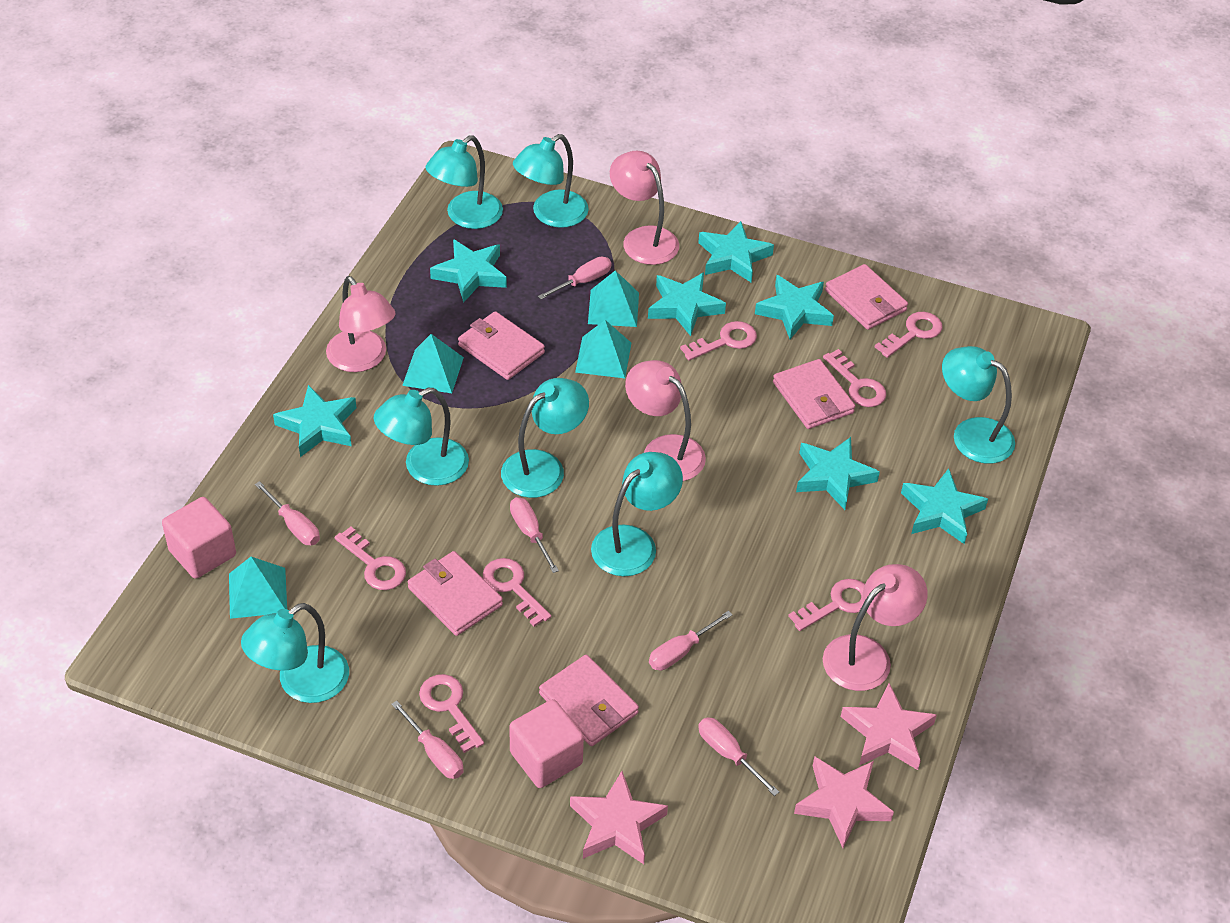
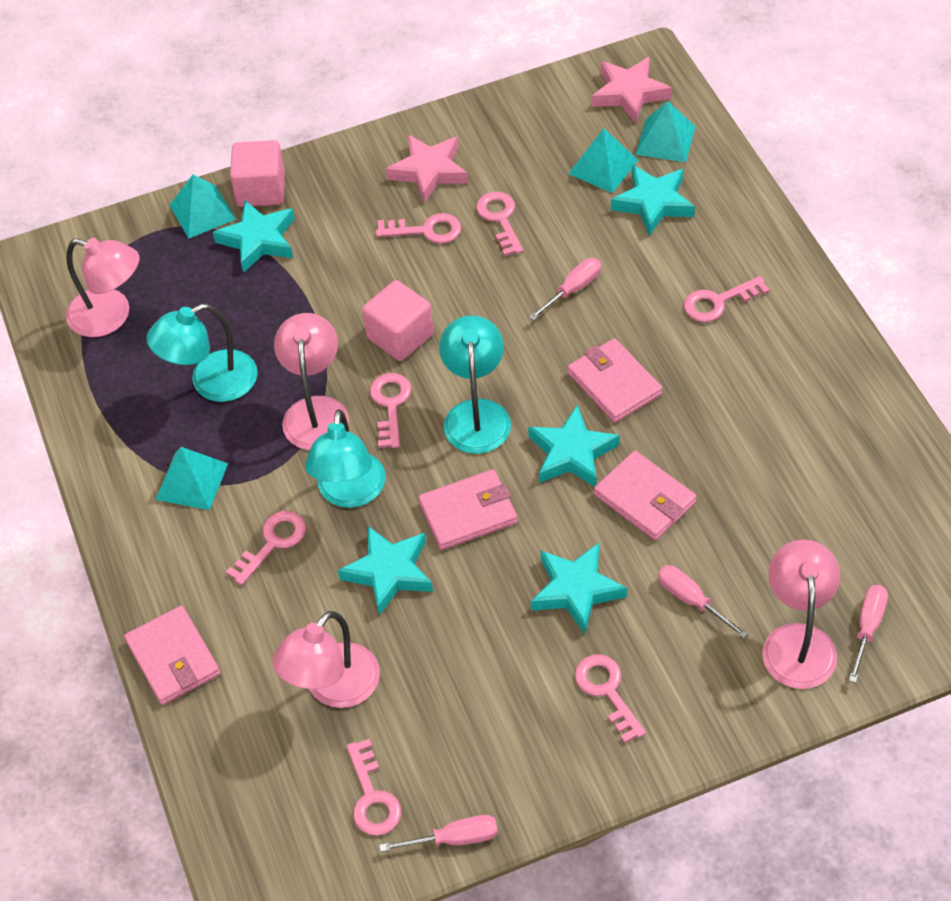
pink screwdriver: [255,481,320,545] [391,700,464,779] [510,497,559,573] [538,257,611,300] [649,611,733,671] [698,717,779,796] = 6 -> [379,815,498,852] [529,258,601,321] [658,565,748,639] [849,585,888,683] = 4
pink star: [570,771,668,864] [794,756,894,848] [841,683,937,770] = 3 -> [386,135,468,203] [592,57,672,123] = 2
pink wallet: [408,551,503,636] [458,311,545,380] [539,655,639,746] [773,359,855,429] [825,264,908,330] = 5 -> [124,606,220,705] [418,469,517,550] [568,338,662,423] [594,451,697,540] = 4
turquoise lamp: [241,603,349,703] [374,388,469,486] [425,135,503,229] [501,378,589,498] [513,134,589,228] [591,452,683,576] [942,346,1015,464] = 7 -> [146,304,258,402] [305,409,385,508] [439,315,511,454] = 3
turquoise star: [273,385,357,457] [430,239,507,303] [648,272,726,336] [698,221,774,283] [755,275,834,339] [796,437,880,510] [901,468,988,544] = 7 -> [213,200,295,273] [338,525,433,615] [528,404,620,487] [531,543,627,634] [611,165,695,236] = 5

